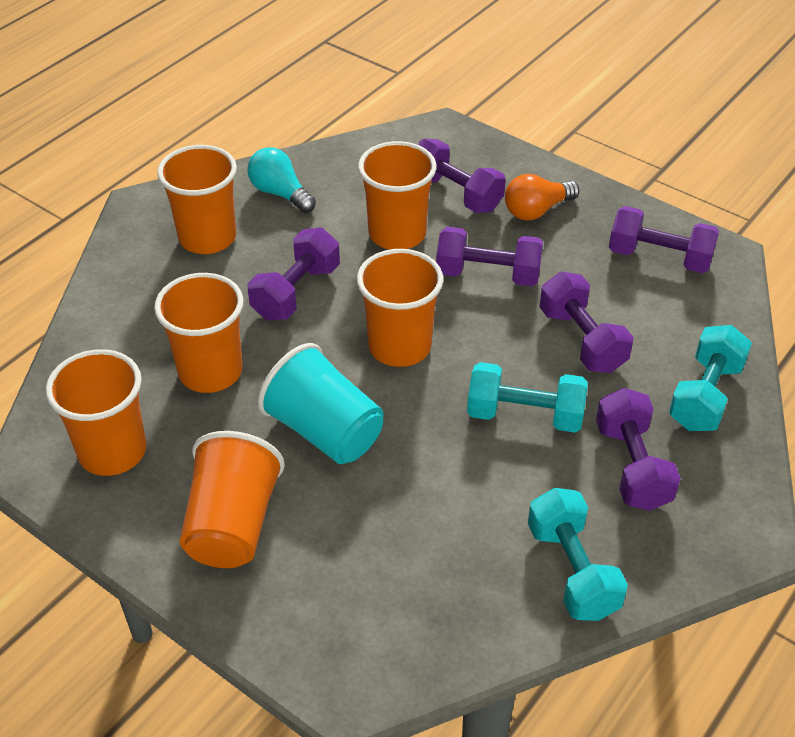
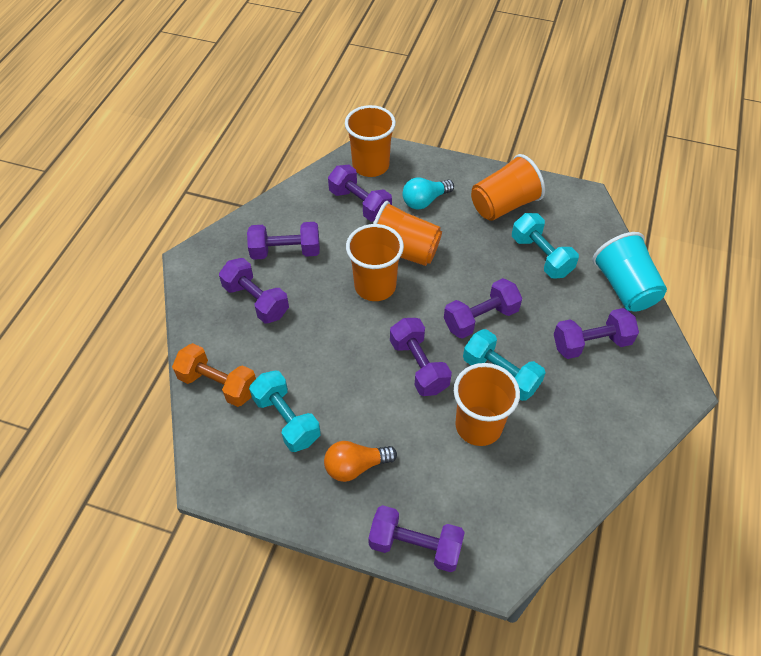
orange cup: [46,349,146,476] [154,273,243,393] [157,145,237,254] [180,431,285,568] [357,249,444,367] [358,141,436,250] = 6 -> [345,105,396,177] [346,224,404,301] [373,201,442,266] [454,363,520,446] [471,154,545,221] = 5
orange dumbbell: none = 0 -> [172,343,256,407] = 1
purple dumbbell: [248,228,340,320] [418,139,506,213] [436,227,543,286] [539,272,633,373] [596,388,681,511] [609,206,719,273] = 6 -> [219,258,289,324] [247,222,320,260] [328,165,392,222] [368,505,465,572] [390,318,452,396] [444,278,522,339] [554,308,639,359] = 7

